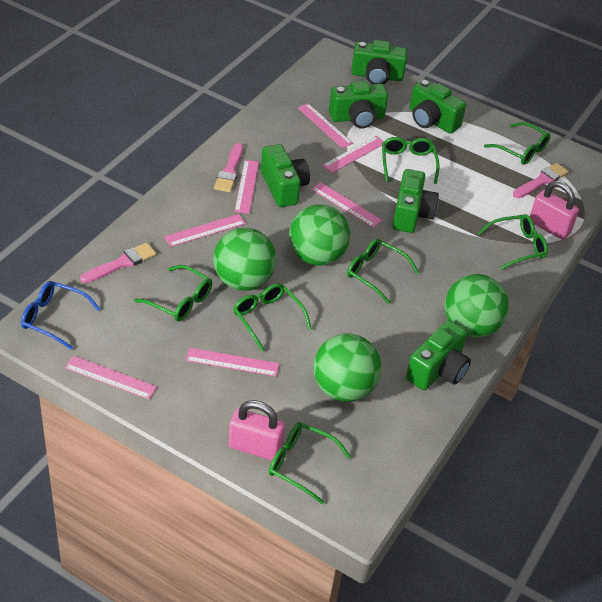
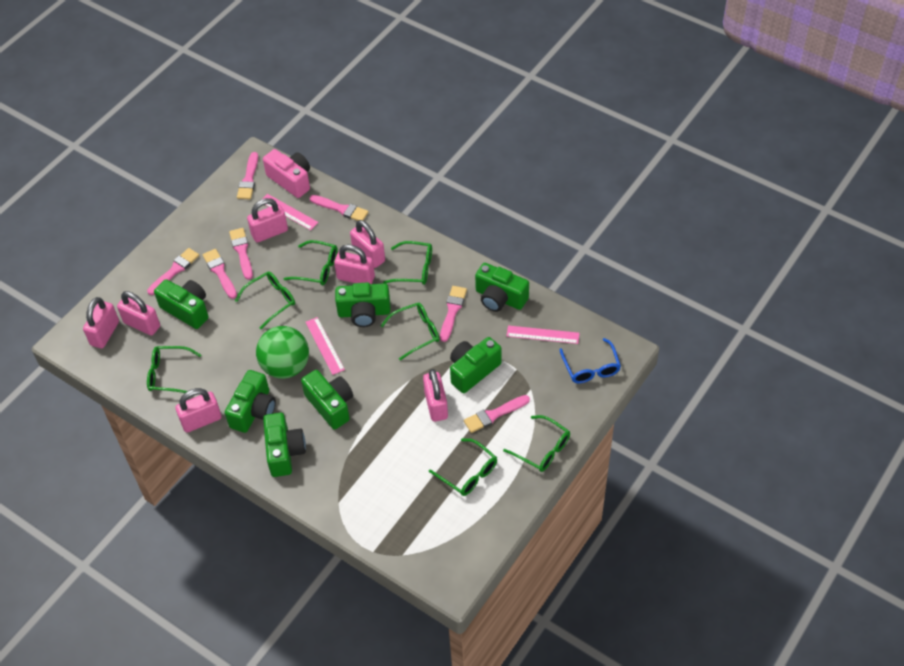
green ball: [213,228,276,290] [289,204,350,266] [314,333,382,402] [445,274,509,338] = 4 -> [256,326,309,379] = 1
green camera: [261,144,310,207] [329,81,388,129] [351,40,408,84] [393,169,439,233] [406,320,471,390] [410,79,466,134] = 6 -> [154,279,209,329] [225,370,276,433] [263,413,306,477] [301,370,353,430] [335,282,391,327] [450,337,502,393] [475,263,529,312] = 7
pink brush: [80,243,156,283] [214,143,243,192] [513,163,569,198] = 3 -> [147,248,199,295] [202,249,237,299] [229,228,253,280] [237,152,258,199] [309,195,369,221] [440,286,467,342] [464,395,530,433] = 7
pink camera: none = 0 -> [263,149,310,198] = 1
pink padlock: [228,400,285,460] [530,181,579,240] = 2 -> [83,297,119,348] [117,291,160,336] [175,388,222,433] [247,198,288,243] [334,244,375,284] [350,220,385,268] [423,369,448,422] = 7
pink ruler: [64,356,157,399] [164,214,246,247] [186,348,279,377] [234,160,259,214] [298,103,353,148] [311,182,382,228] [322,136,384,173] = 7 -> [262,194,318,230] [305,317,345,375] [507,325,580,344] = 3

